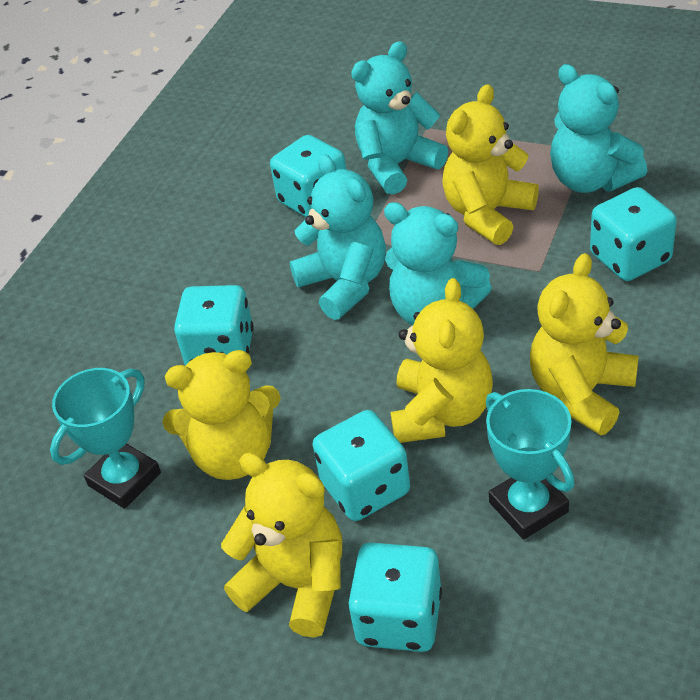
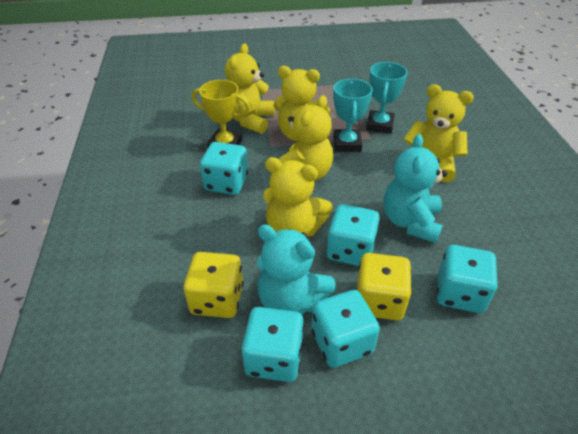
turquoise teddy bear: [290,154,386,320] [351,41,448,195] [384,202,492,325] [550,64,647,193] = 4 -> [257,224,336,315] [384,134,447,243] = 2
yellow dice: none = 0 -> [184,252,243,318] [357,253,412,321] = 2
yellow trophy: none = 0 -> [192,80,250,147] = 1

